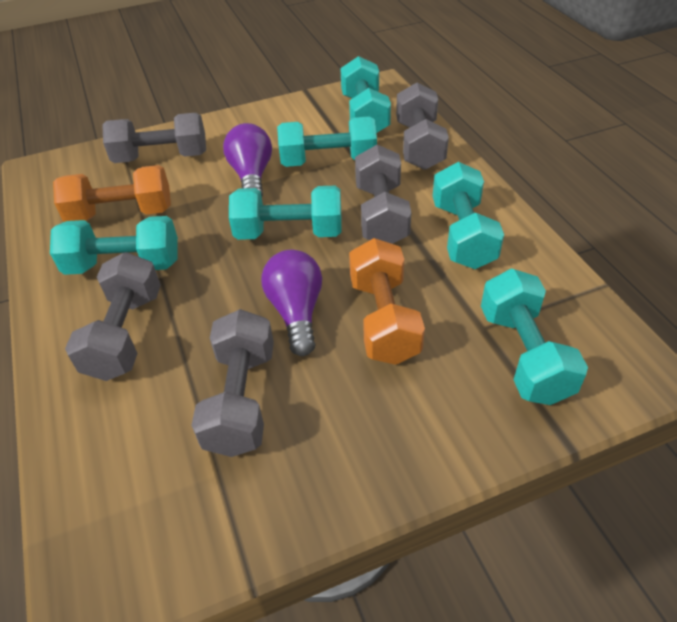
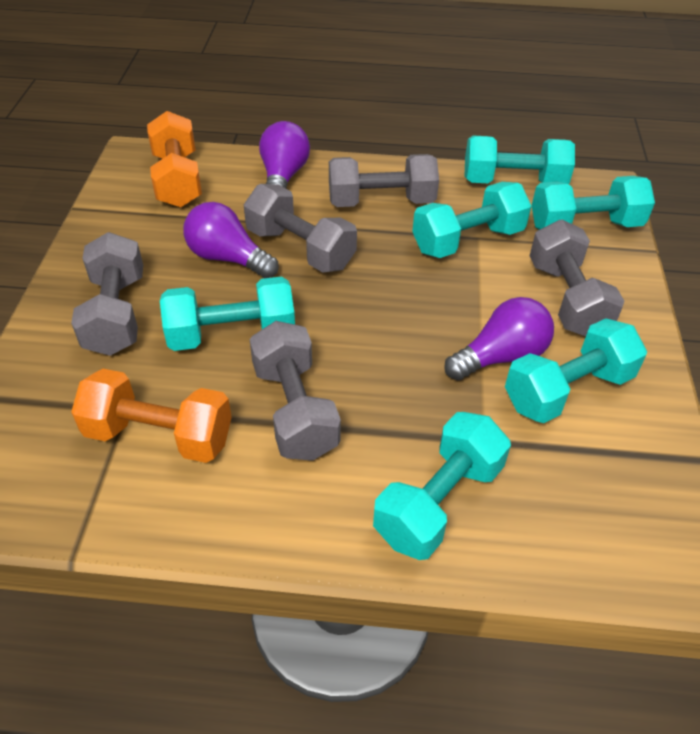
purple light bulb: [223,123,272,197] [261,250,322,356] = 2 -> [183,202,279,278] [259,121,310,189] [444,297,554,380] = 3

